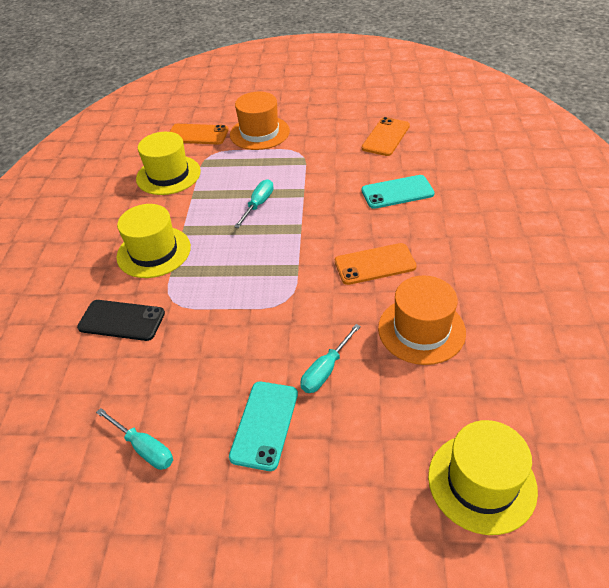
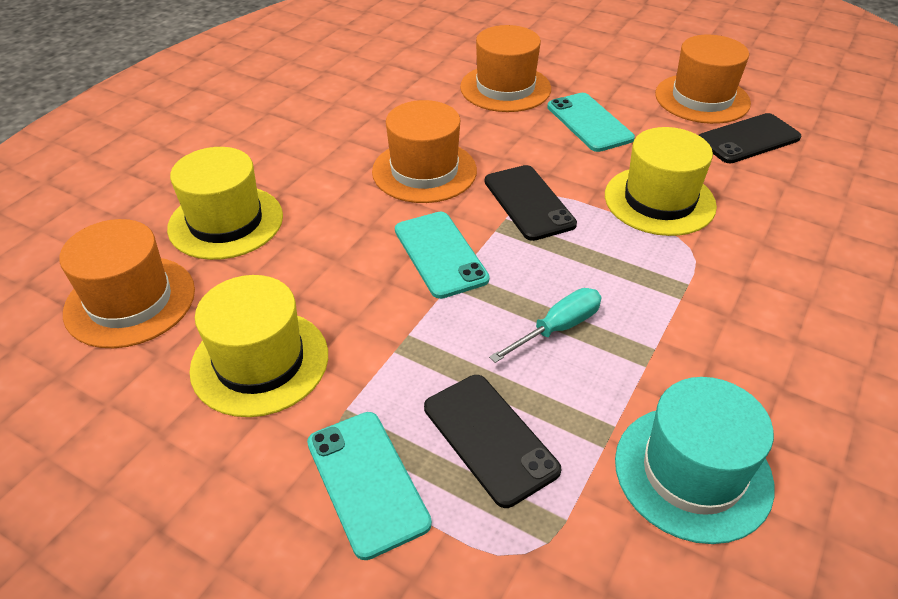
black phone: [77,300,165,341] = 1 -> [424,375,562,508] [485,165,577,241] [699,113,801,163] = 3
orange hat: [230,92,290,150] [378,275,466,365] = 2 -> [59,219,195,348] [372,100,477,203] [460,25,551,112] [655,35,751,124] = 4
orange phone: [170,124,229,145] [335,243,417,285] [362,117,410,156] = 3 -> none = 0
turquoise hat: none = 0 -> [615,377,775,544] = 1
turquoise phone: [229,381,298,471] [361,175,435,209] = 2 -> [307,412,432,560] [395,212,490,299] [547,93,635,152] = 3
turquoise screwdriver: [96,408,173,470] [234,179,274,228] [300,324,361,393] = 3 -> [489,288,602,363] = 1

